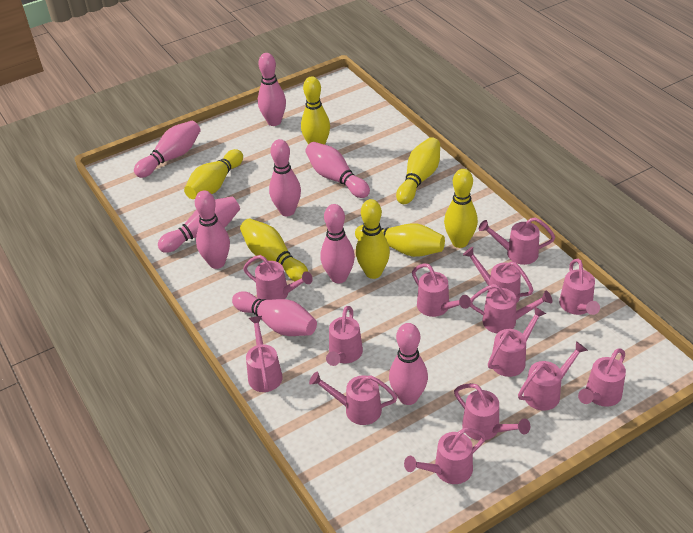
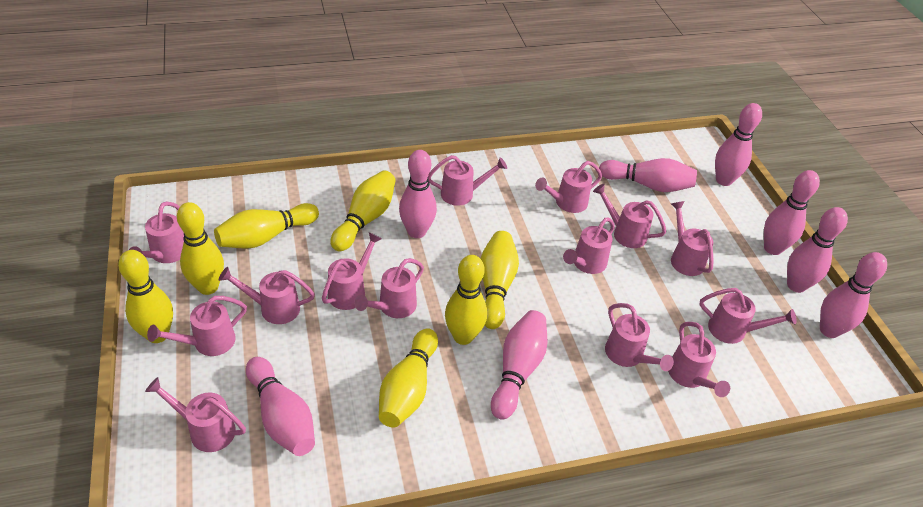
pink bowling pin: [134,121,201,178] [158,197,240,253] [195,191,230,269] [232,291,317,336] [258,53,286,126] [269,139,301,216] [305,142,370,198] [320,204,355,284] [389,323,428,405] = 9 -> [246,357,315,456] [399,150,437,238] [491,310,547,420] [599,158,697,192] [715,103,762,186] [764,170,820,255] [787,207,848,293] [820,252,887,338] = 8

